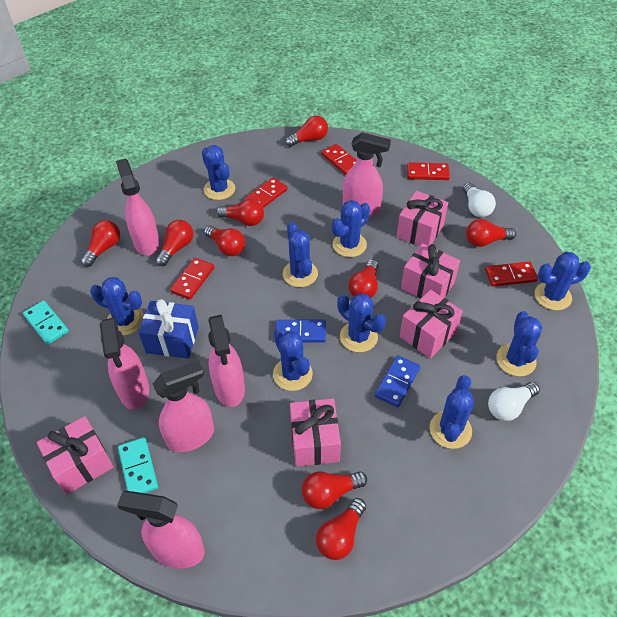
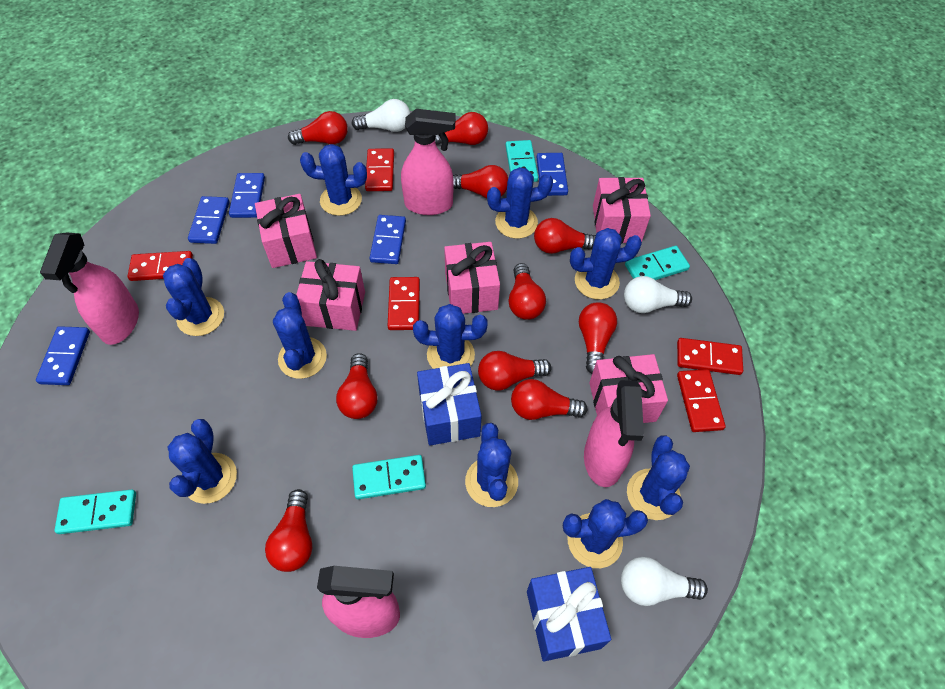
blue cactus: [90,277,144,336] [202,145,235,200] [273,328,313,391] [283,222,318,287] [332,200,370,257] [337,293,386,352] [430,375,474,449] [496,311,543,377] [535,252,591,311] = 9 -> [163,258,224,336] [167,419,237,504] [273,292,327,379] [300,144,367,216] [413,304,488,369] [465,423,518,507] [487,167,553,239] [563,499,648,568] [570,228,642,299] [627,435,690,520] = 10
blue domino: [275,320,326,342] [375,356,420,407] = 2 -> [36,326,90,385] [188,196,229,244] [229,173,265,218] [370,215,406,264] [536,153,568,196] = 5
blue gift: [138,299,199,359] = 1 -> [417,363,482,446] [527,567,611,661] = 2
pink spray bottle: [100,317,149,410] [116,158,160,256] [117,491,205,569] [153,360,214,452] [208,315,245,407] [343,132,391,217] = 6 -> [40,233,139,345] [317,566,400,638] [401,109,455,215] [584,380,644,487] = 4
red light bulb: [81,220,120,267] [156,220,193,266] [204,225,245,256] [216,199,264,226] [285,116,328,147] [302,471,367,509] [316,498,366,560] [348,259,378,298] [466,219,516,247] = 9 -> [265,489,312,572] [288,111,348,145] [336,353,378,419] [435,112,488,145] [453,165,508,198] [478,351,551,390] [509,263,546,320] [511,379,588,420] [534,218,596,254] [579,302,617,373] = 10
turquoise domino: [23,300,69,345] [118,437,158,493] = 2 -> [55,490,136,534] [352,455,426,499] [505,140,538,182] [625,246,690,280] = 4
white light bulb: [463,182,496,217] [488,382,540,421] = 2 -> [352,99,410,132] [621,557,708,606] [624,276,692,313] = 3

